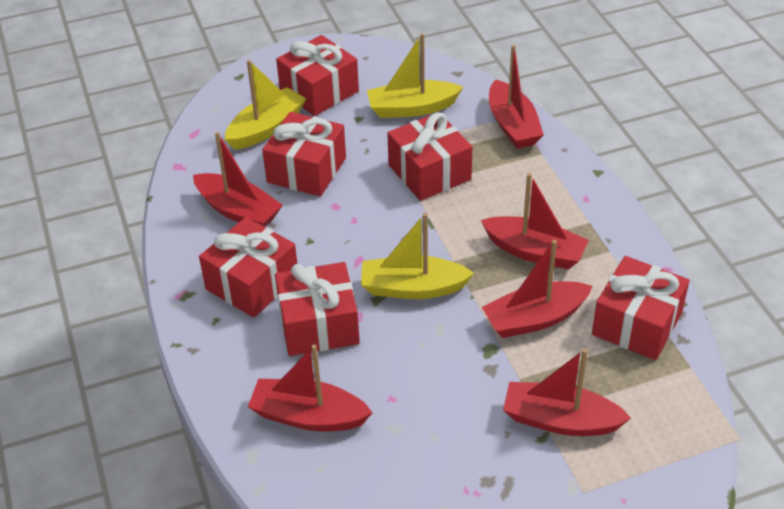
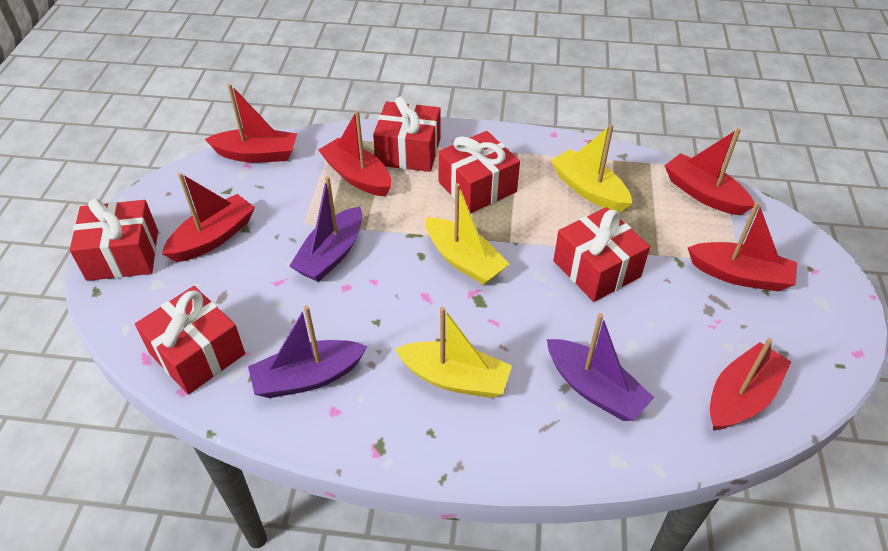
purple boat: none = 0 -> [248,305,367,398] [289,176,363,282] [547,313,654,421] = 3
red gift: [199,217,297,318] [262,112,346,197] [275,262,360,356] [276,35,359,116] [387,112,473,201] [592,256,690,360] = 6 -> [70,198,158,281] [135,286,245,394] [373,96,441,172] [438,131,520,214] [554,207,650,302] = 5

